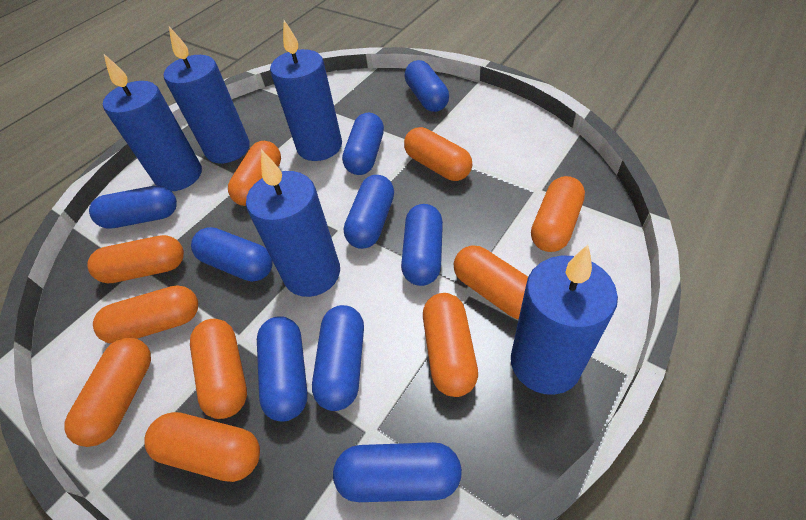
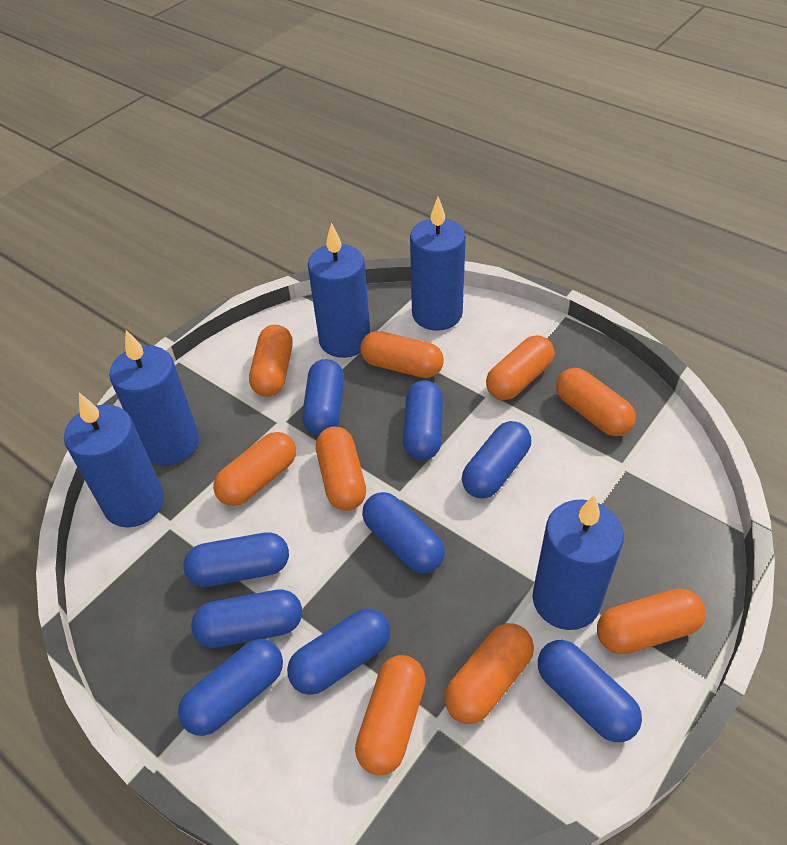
orange capsule: [64,338,151,447] [87,235,184,283] [93,285,198,344] [144,412,260,482] [190,319,247,419] [228,141,281,206] [404,127,473,181] [423,293,478,397] [454,245,528,319] [531,176,585,252] = 10 -> [213,432,296,506] [249,325,293,397] [316,426,366,511] [355,655,426,775] [360,331,444,378] [444,623,534,724] [486,335,554,400] [556,368,636,436] [597,588,706,654] = 9

